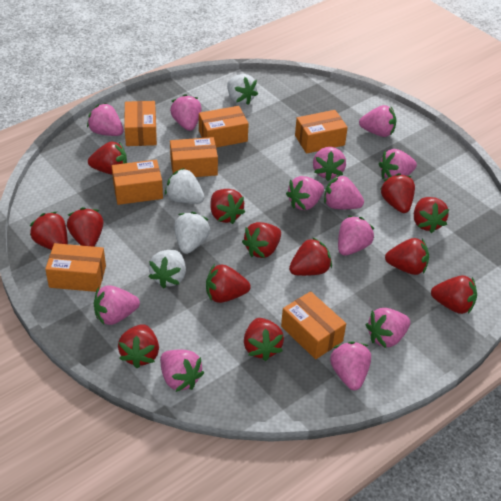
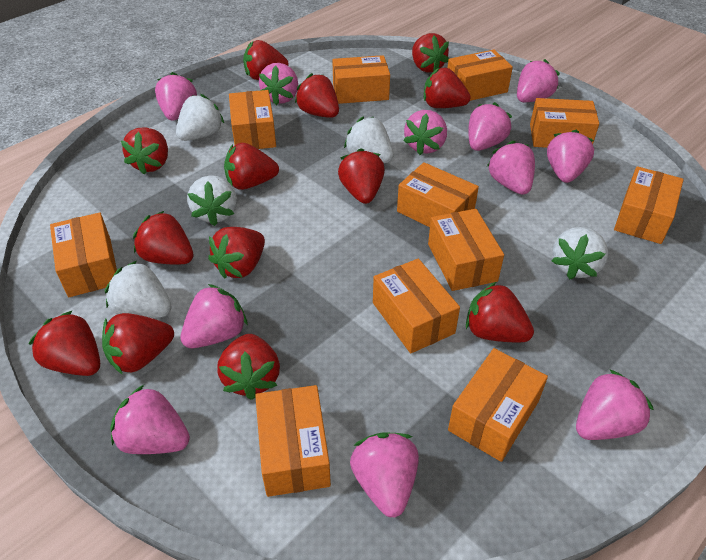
orange box: [45,243,106,292] [112,160,163,205] [124,101,157,146] [170,137,218,177] [199,106,249,147] [281,291,346,359] [295,110,348,154] = 7 -> [50,212,117,297] [229,90,276,149] [255,385,331,497] [332,55,390,104] [373,259,460,353] [397,162,479,227] [428,209,504,291] [448,50,513,101] [448,348,548,462] [530,98,599,148] [614,166,684,244] = 11
pink strawberry: [87,103,123,136] [94,285,140,325] [160,350,204,392] [170,94,202,131] [286,176,324,210] [313,147,346,181] [324,175,364,209] [330,341,371,390] [338,215,374,256] [359,105,396,137] [365,308,410,348] [379,149,417,179] = 12 -> [110,385,190,454] [155,72,197,121] [180,284,248,348] [259,63,298,106] [350,433,419,517] [404,110,447,155] [468,102,512,151] [487,141,535,195] [517,59,560,102] [547,129,594,183] [576,369,654,440] = 11
white strawberry: [149,250,186,288] [165,168,205,204] [174,212,210,254] [227,74,258,105] = 4 -> [105,261,172,318] [176,94,224,141] [187,175,237,226] [344,116,393,163] [551,227,608,280] = 5

